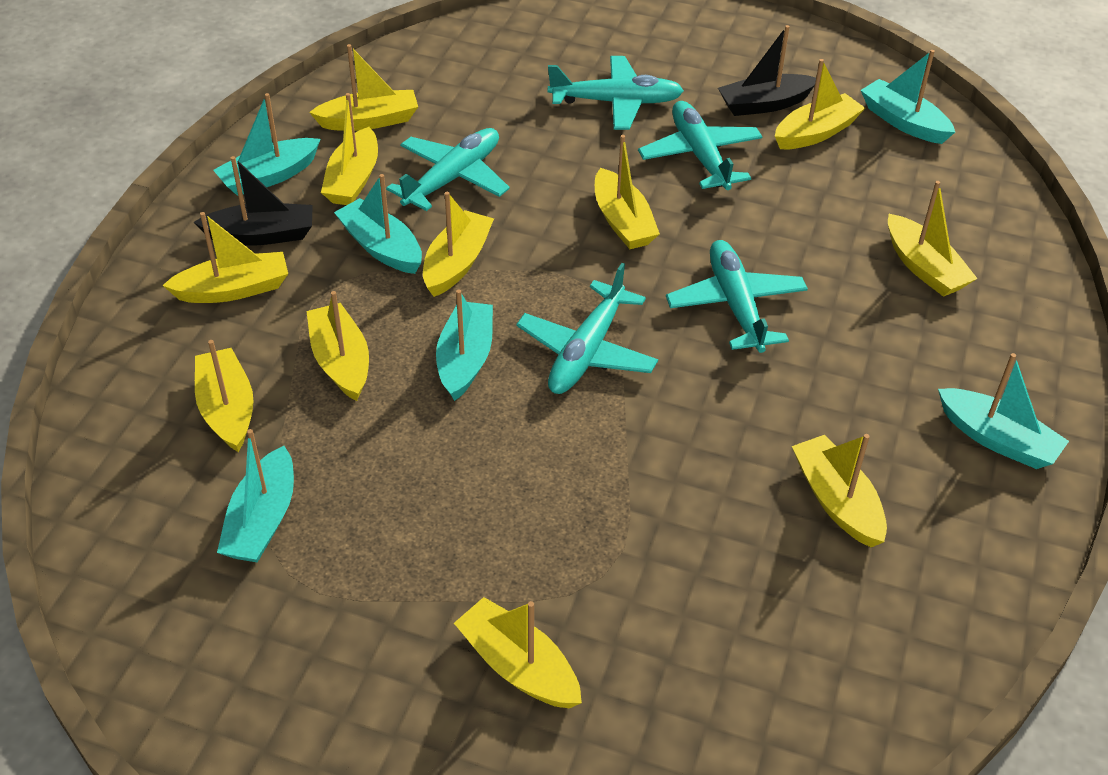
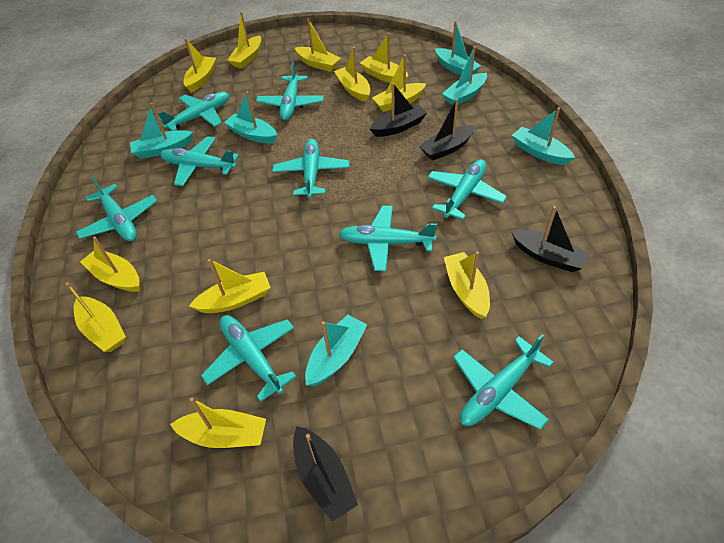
black boat: [194,156,313,246] [718,25,816,116] = 2 -> [293,426,358,522] [370,83,427,137] [419,99,475,161] [511,206,590,272] = 4
turquoise plane: [386,128,510,211] [516,263,658,394] [548,56,684,130] [638,101,762,190] [666,240,808,353] = 5 -> [76,177,157,241] [158,92,229,131] [160,136,239,186] [201,315,296,402] [256,62,324,121] [272,139,349,198] [339,206,437,271] [427,159,507,220] [453,334,554,430] = 9

